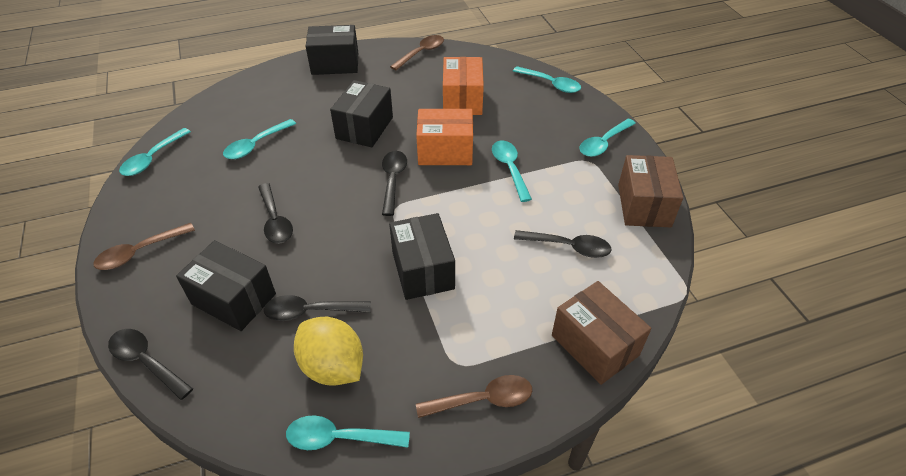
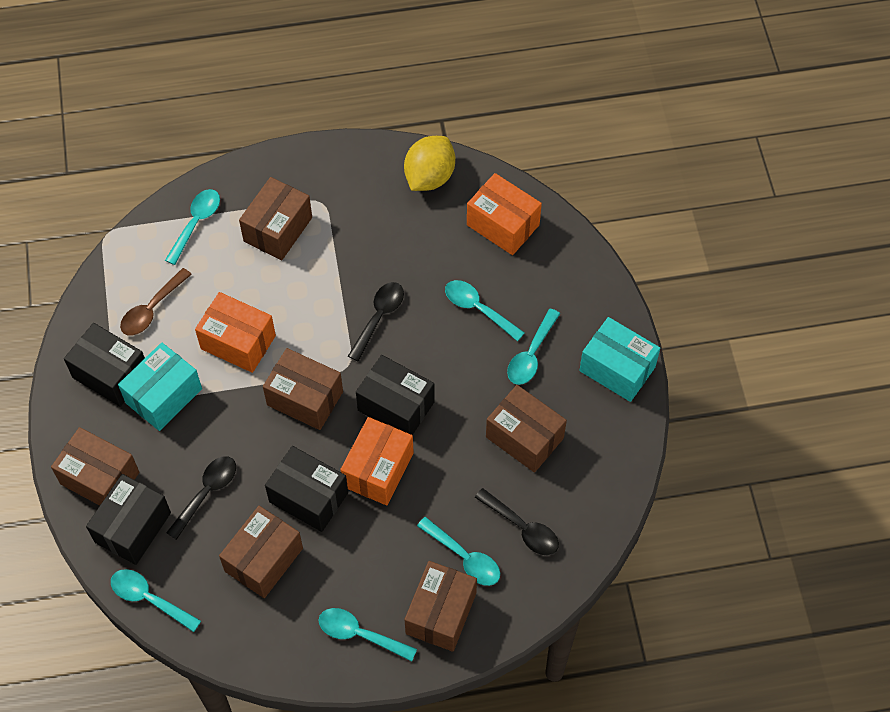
black spoon: [108,329,193,400] [258,183,293,244] [264,295,371,321] [382,151,407,216] [514,230,611,258] = 5 -> [166,456,236,540] [348,282,404,361] [475,488,559,555] = 3
brown box: [552,281,651,385] [618,155,683,227] = 2 -> [51,427,139,506] [219,506,303,598] [239,177,312,260] [263,348,343,430] [405,561,477,652] [486,385,567,473] = 6
brown spoon: [93,223,195,270] [390,35,444,70] [416,375,532,418] = 3 -> [120,268,192,336] = 1
orange box: [416,109,473,165] [443,57,484,115] = 2 -> [195,292,276,373] [340,417,414,506] [467,173,542,255] = 3
turquoise box: none = 0 -> [118,343,202,431] [579,317,660,402] = 2

